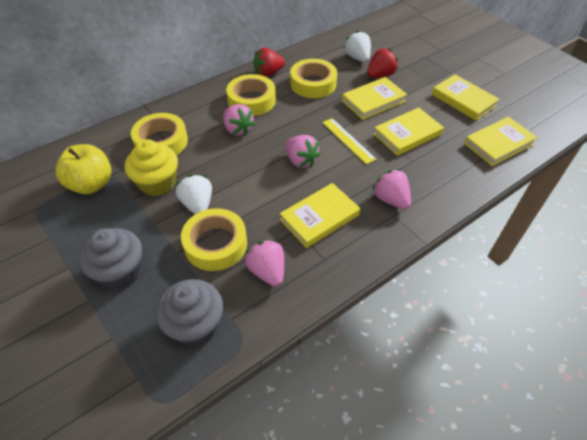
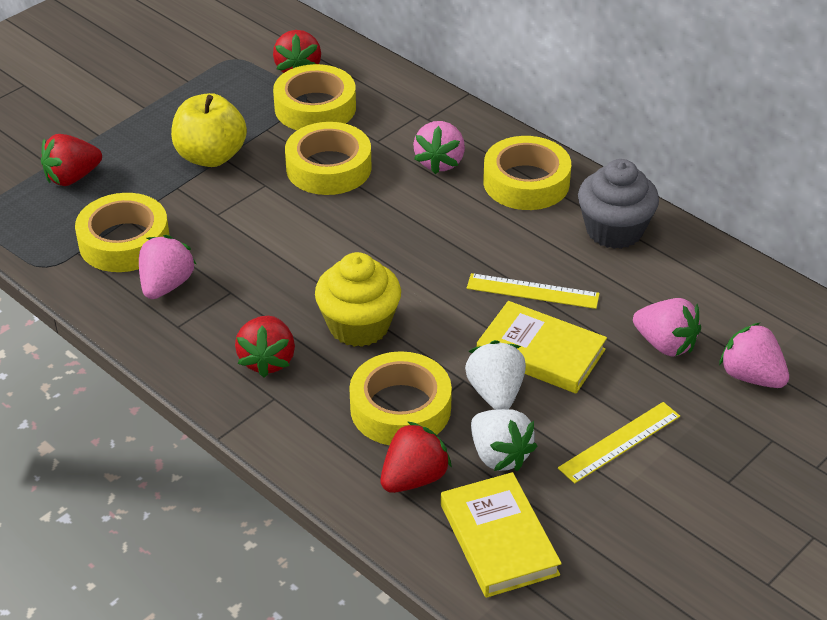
grey cupcake: [79,228,142,290] [156,279,223,346] = 2 -> [578,159,659,249] = 1
red strawberry: [253,48,285,77] [367,48,398,78] = 2 -> [41,134,102,186] [235,316,295,377] [273,30,321,73] [381,421,452,493] = 4
yellow book: [280,183,360,248] [342,77,407,120] [374,108,444,156] [432,74,500,121] [464,117,538,166] = 5 -> [441,472,562,598] [477,301,607,394] = 2
yellow ruler: [322,118,376,164] = 1 -> [467,273,600,309] [558,402,680,484] = 2
yellow tape: [131,113,188,155] [181,208,247,271] [226,74,276,116] [290,59,337,98] = 4 -> [75,193,170,272] [273,64,356,130] [285,122,372,195] [349,351,452,445] [483,136,571,210] = 5

